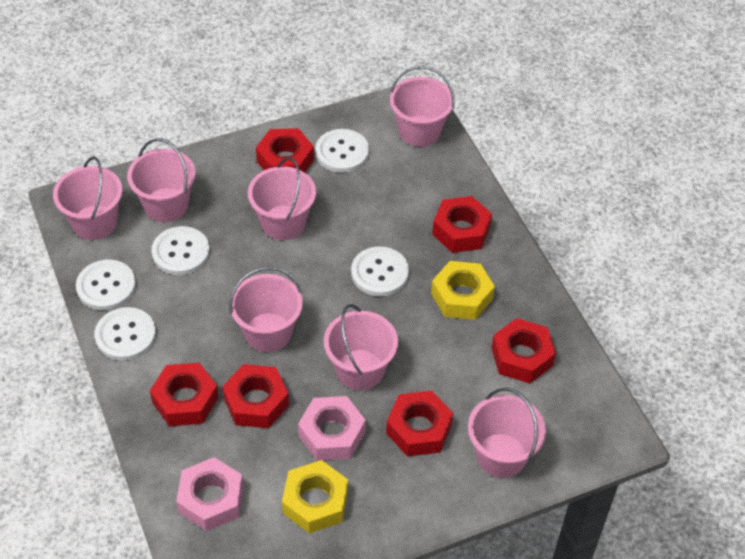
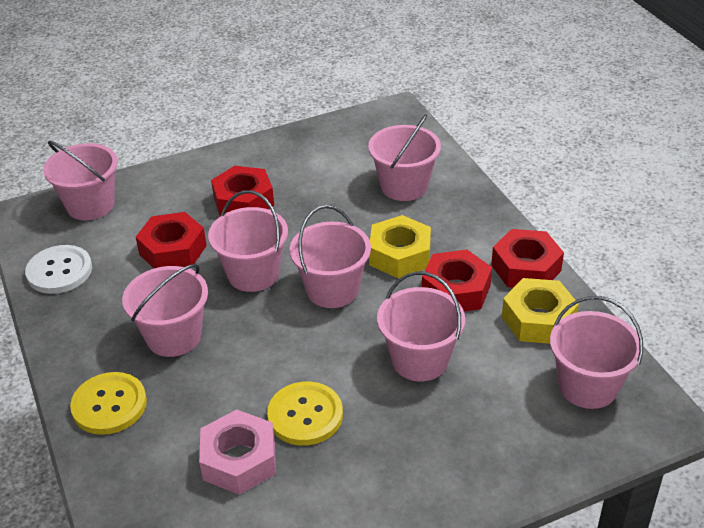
pink nut: [176,457,243,531] [298,396,366,461] = 2 -> [199,409,276,495] = 1
red nut: [150,363,219,426] [222,364,289,428] [256,128,314,173] [386,391,453,457] [432,196,492,253] [491,318,556,383] = 6 -> [136,212,207,268] [211,166,274,216] [422,250,492,311] [491,229,564,288] = 4
white button: [76,260,136,310] [94,307,156,361] [151,226,210,275] [315,129,369,173] [351,246,409,296] = 5 -> [25,245,92,294] = 1
yellow button: none = 0 -> [70,372,147,435] [267,382,343,446] = 2

